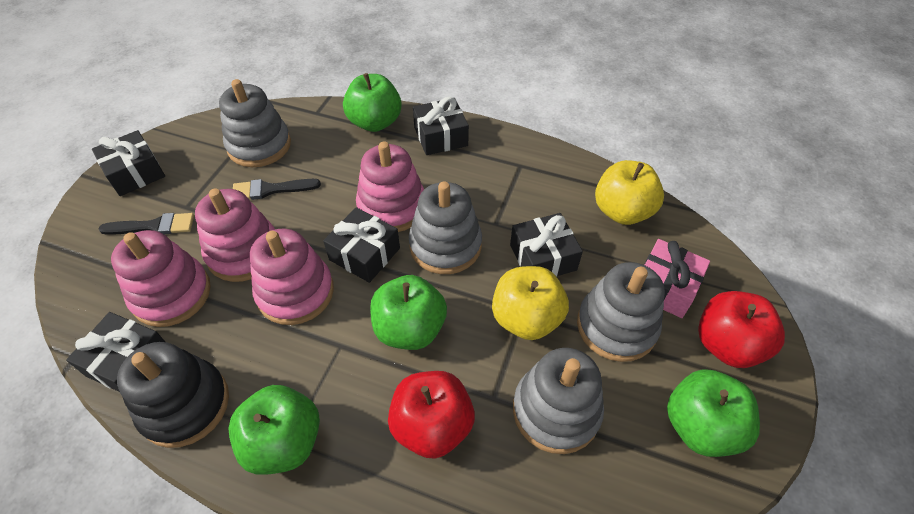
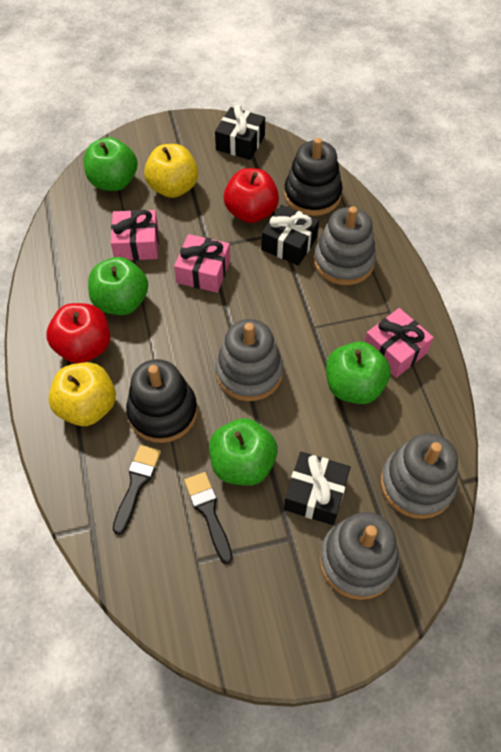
black gift: [66,312,165,392] [92,130,165,196] [323,207,400,283] [413,97,469,155] [510,213,583,277] = 5 -> [215,105,265,160] [261,205,319,266] [284,452,350,525] = 3
black stacking toy: [117,342,229,448] = 1 -> [126,359,198,443] [284,138,343,216] = 2
pink gift: [644,239,710,318] = 1 -> [111,210,159,260] [174,234,230,293] [365,308,434,378] = 3
pink stacking toy: [111,230,211,327] [195,189,275,282] [250,229,334,325] [356,141,424,232] = 4 -> none = 0

